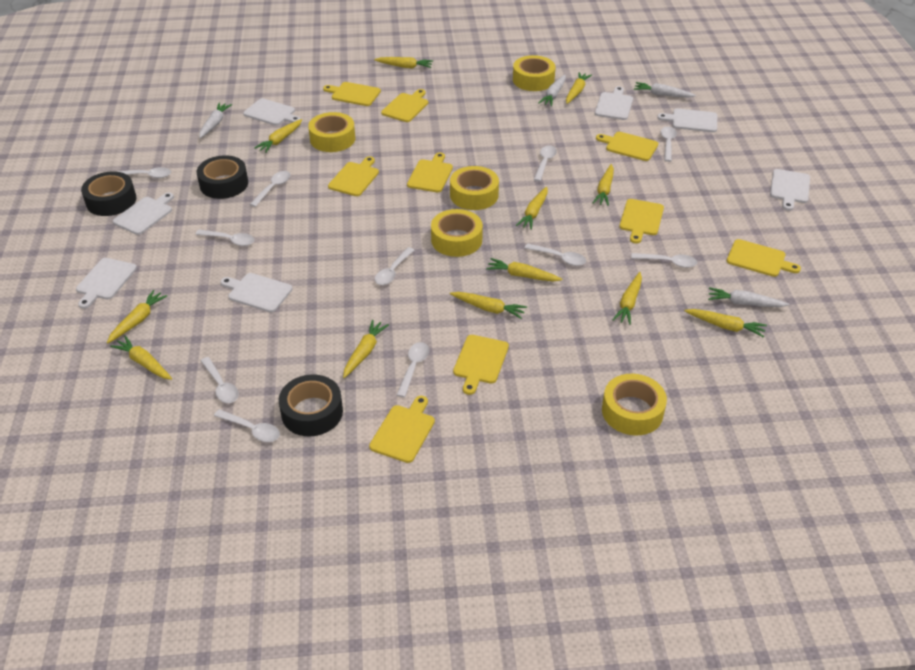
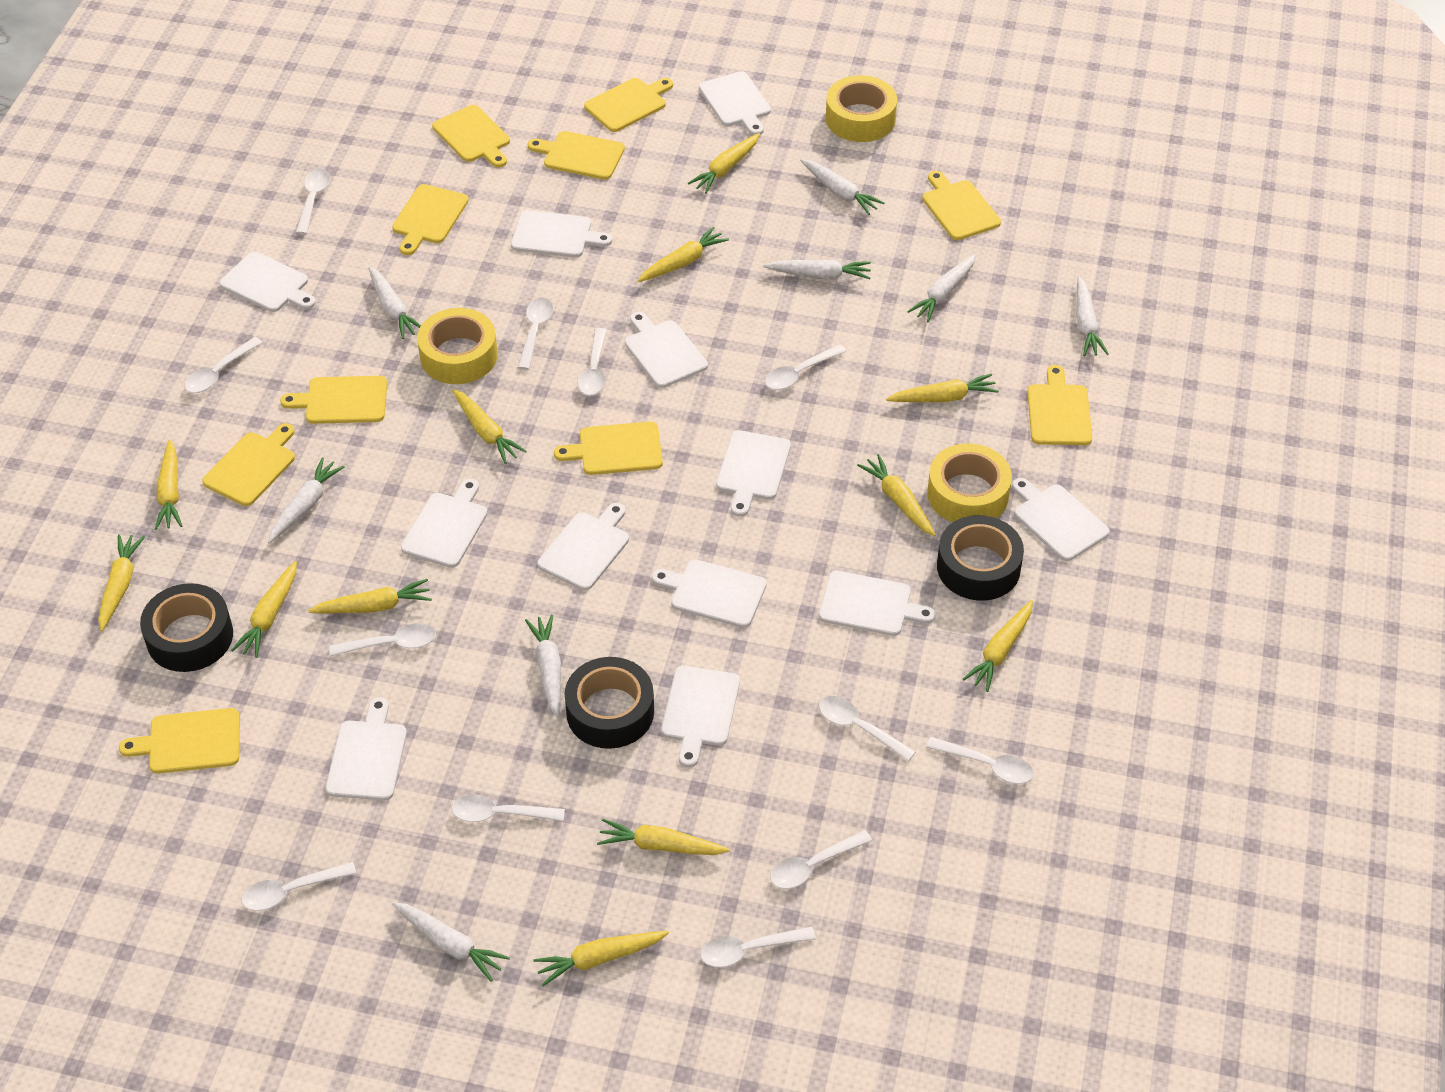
white carrot: [199,103,232,138] [539,75,566,106] [634,82,696,98] [708,287,789,307] = 4 -> [268,457,345,544] [368,267,421,339] [392,902,510,981] [525,615,561,717] [763,260,871,280] [800,159,885,215] [907,254,976,322] [1076,277,1109,356] = 8
white cutting board: [76,258,137,309] [113,192,174,235] [220,273,293,312] [243,98,301,125] [595,86,633,120] [657,108,717,132] [770,169,810,211] = 7 -> [219,252,316,312] [326,697,407,801] [401,479,488,568] [511,210,612,257] [537,503,629,590] [625,312,708,388] [652,559,767,628] [661,666,740,767] [699,71,771,135] [716,430,791,517] [819,571,935,636] [1012,478,1110,561] = 12
white spoon: [114,167,171,178] [195,230,254,246] [201,357,239,403] [214,409,280,442] [250,171,290,207] [375,247,414,285] [397,342,429,398] [525,243,586,266] [533,145,557,181] [631,253,697,268] [661,126,677,162] = 11 -> [184,337,263,393] [241,862,357,911] [296,169,330,234] [329,623,436,656] [451,795,565,822] [518,297,553,370] [578,328,607,395] [700,927,816,968] [765,344,846,390] [770,830,872,889] [819,696,915,761] [926,737,1034,784] = 12
yellow cutting board: [323,82,381,106] [328,156,379,196] [369,396,435,463] [381,89,428,122] [407,152,453,192] [453,335,509,395] [596,132,658,161] [619,199,664,243] [727,239,801,277] = 9 -> [119,708,240,774] [202,423,295,506] [280,376,387,424] [392,184,469,255] [432,105,510,168] [528,131,625,180] [554,422,663,475] [584,78,673,132] [922,171,1001,240] [1027,365,1092,445] = 10
yellow tape: [308,112,355,152] [431,209,483,257] [450,166,499,210] [513,55,556,91] [602,374,667,435] = 5 -> [417,308,498,384] [826,75,897,142] [927,443,1012,523] = 3

